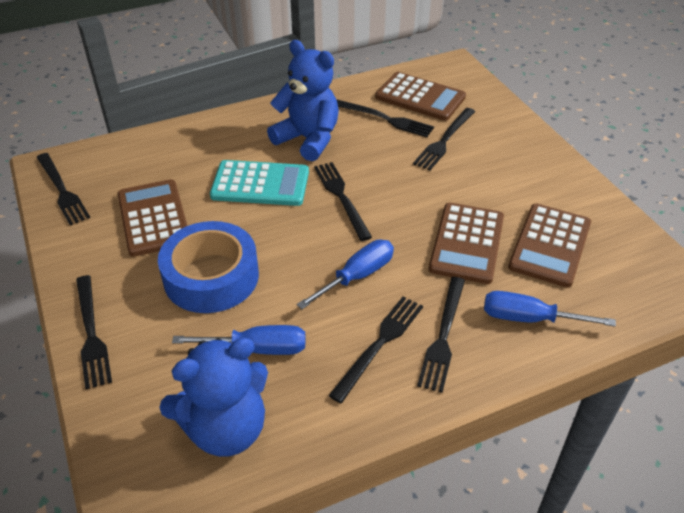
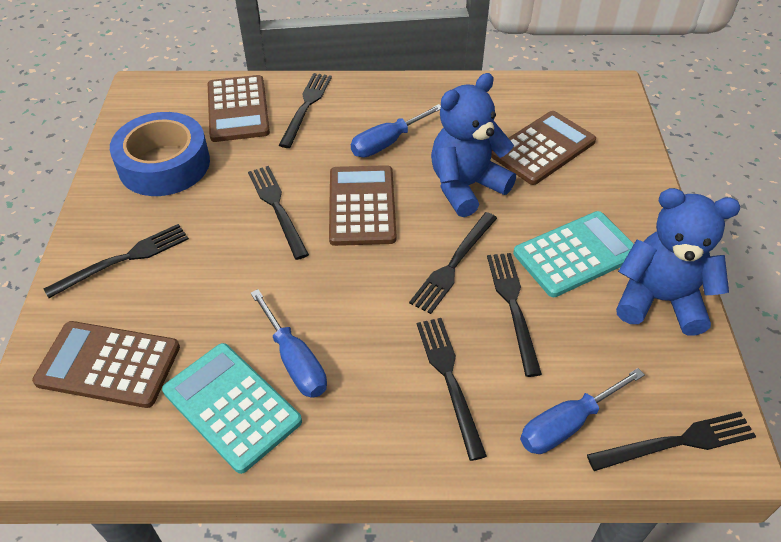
turquoise calculator: [210,160,309,206] = 1 -> [162,343,302,474] [513,211,634,297] = 2

